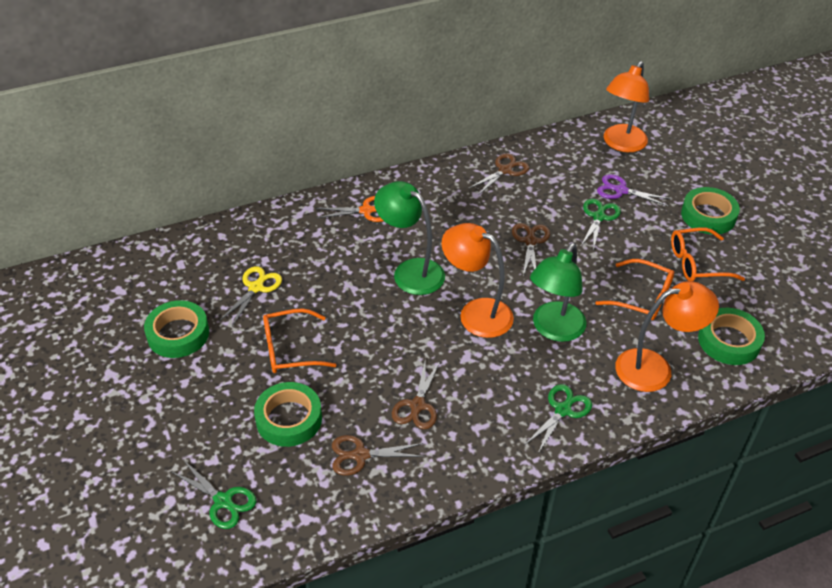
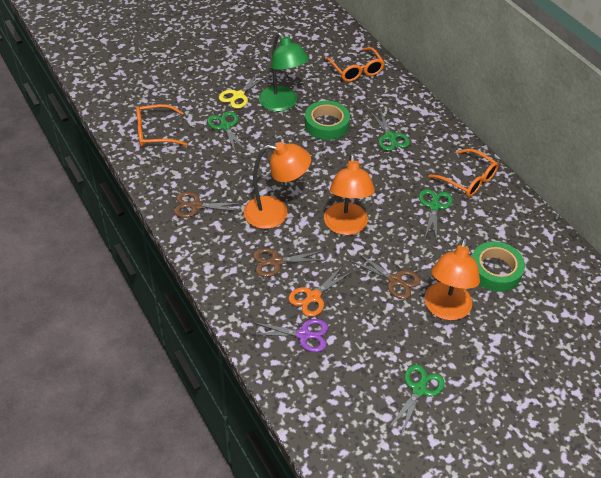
brown scissors: [332,435,425,476] [392,358,440,429] [468,153,529,195] [512,223,550,275] = 4 -> [174,192,243,218] [253,248,324,277] [351,252,421,299] = 3
green lamp: [374,181,445,295] [530,243,586,342] = 2 -> [259,32,309,112] = 1
green scissors: [172,461,256,529] [524,384,592,453] [580,199,621,251] = 3 -> [207,111,245,152] [370,109,410,151] [389,365,445,435] [419,189,453,241] = 4
green tape: [144,300,209,358] [254,382,322,447] [681,187,740,235] [698,308,765,365] = 4 -> [305,101,350,140] [472,242,525,292] = 2

